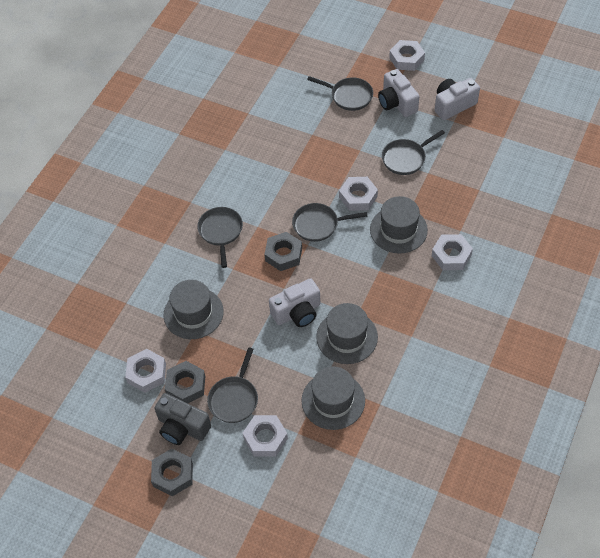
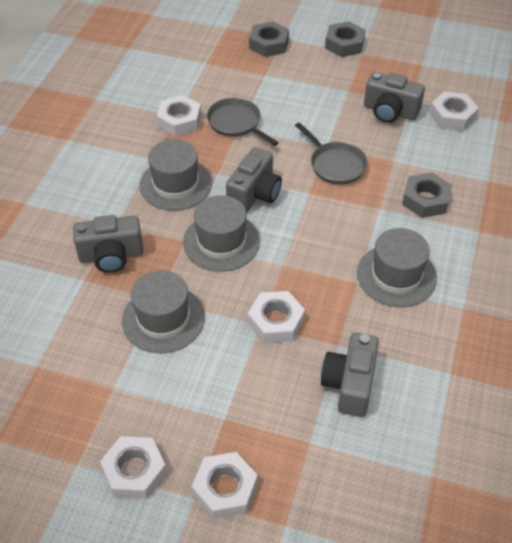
grey camera: [154,393,211,445] = 1 -> [73,215,143,273] [226,147,282,213] [321,333,379,417] [364,72,425,123] = 4
grey pan: [197,207,243,268] [207,347,258,423] [292,203,367,242] [307,76,373,111] [382,130,445,175] = 5 -> [207,98,279,146] [295,122,368,185] = 2
white camera: [269,278,320,327] [378,69,419,117] [435,78,480,120] = 3 -> none = 0

